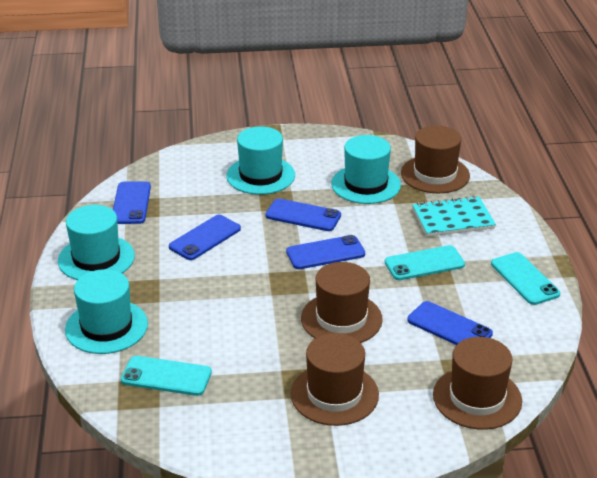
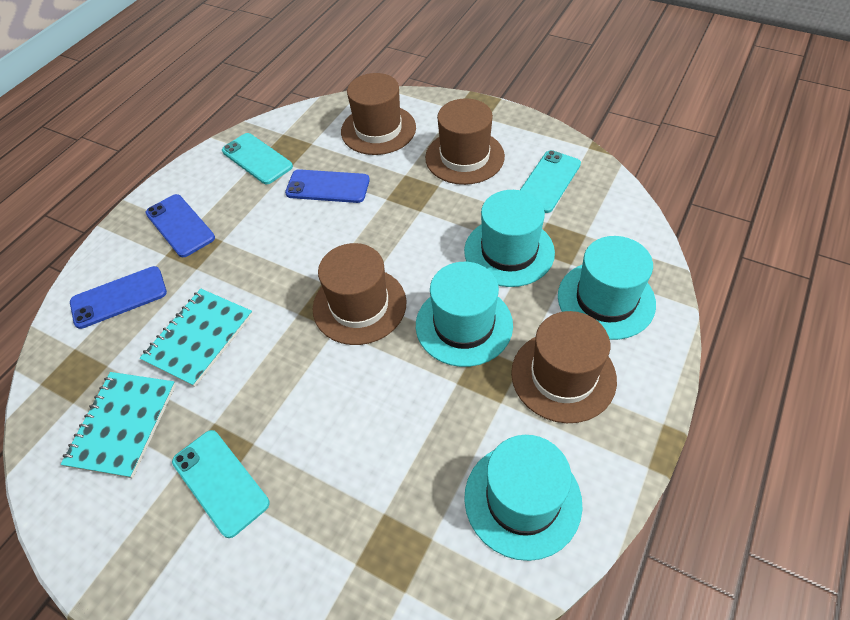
blue phone: [113,181,151,224] [169,215,241,260] [266,198,341,231] [286,235,365,269] [407,301,493,345] = 5 -> [70,266,167,329] [145,194,215,257] [285,169,370,203] = 3
turquoise notebook: [412,196,496,237] = 1 -> [61,372,176,478] [140,289,253,387] = 2

